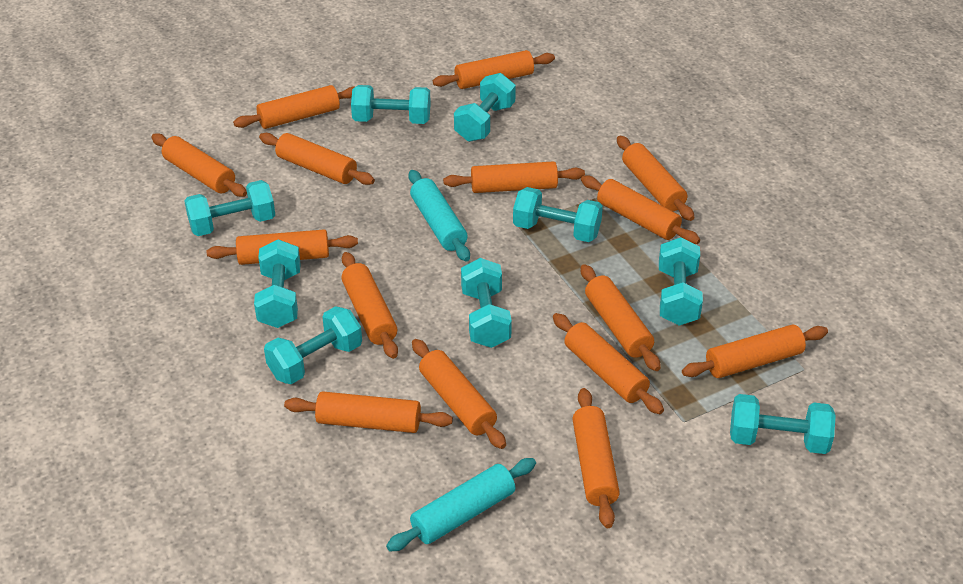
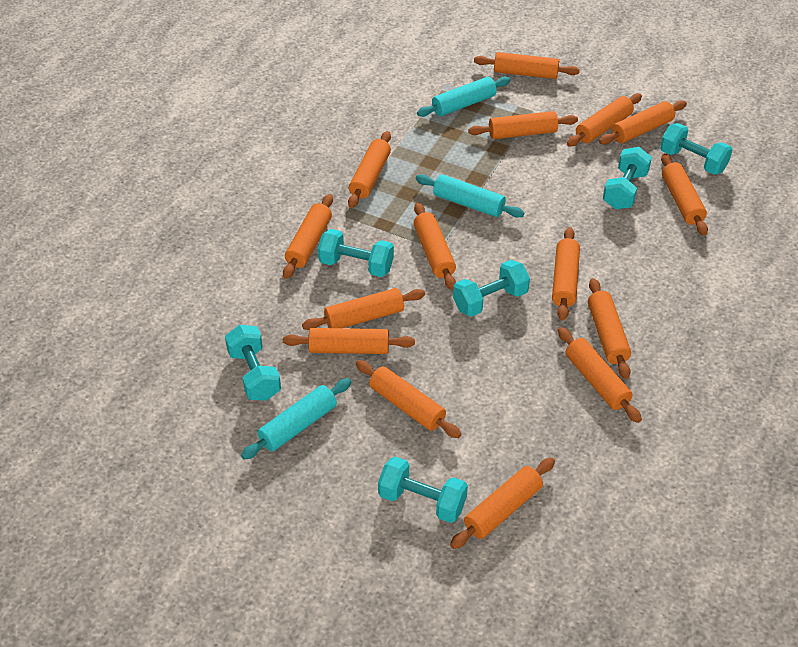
turquoise dumbbell: [184,180,275,236] [254,239,300,328] [264,306,362,384] [351,85,431,124] [454,73,516,142] [461,258,512,348] [513,187,603,242] [659,237,703,326] [730,394,836,454] = 9 -> [225,325,281,401] [318,229,394,277] [378,457,468,523] [453,260,530,317] [603,147,652,209] [660,123,733,175] = 6
turquoise rolling pin: [386,458,536,552] [409,170,470,261] = 2 -> [241,378,351,460] [416,174,524,218] [417,77,511,117] = 3

